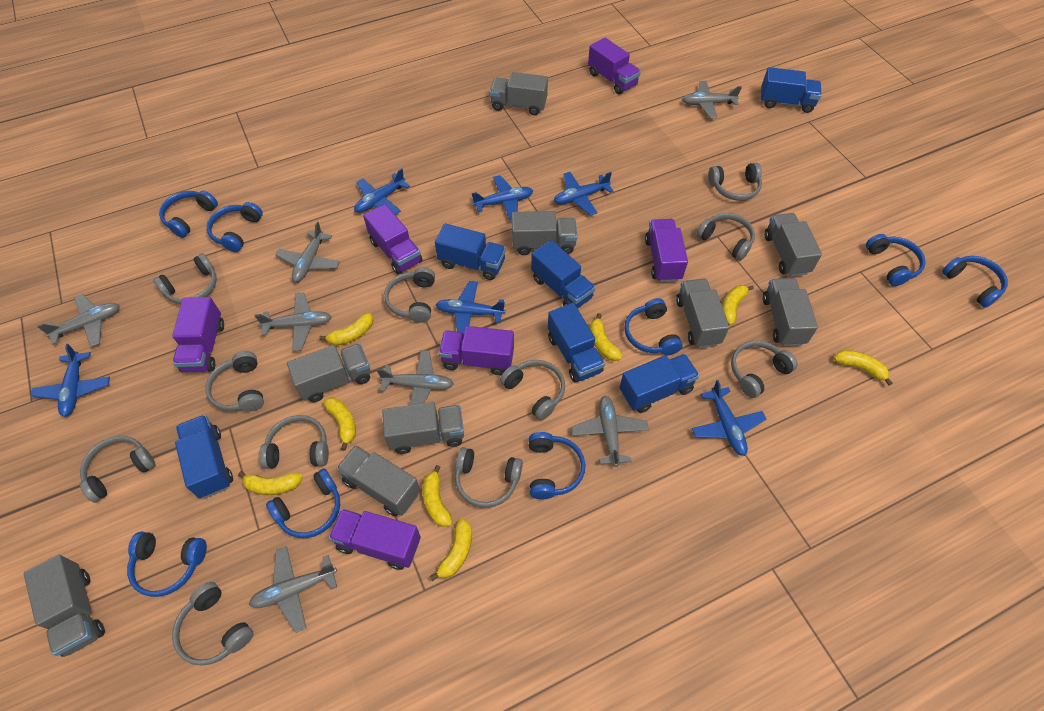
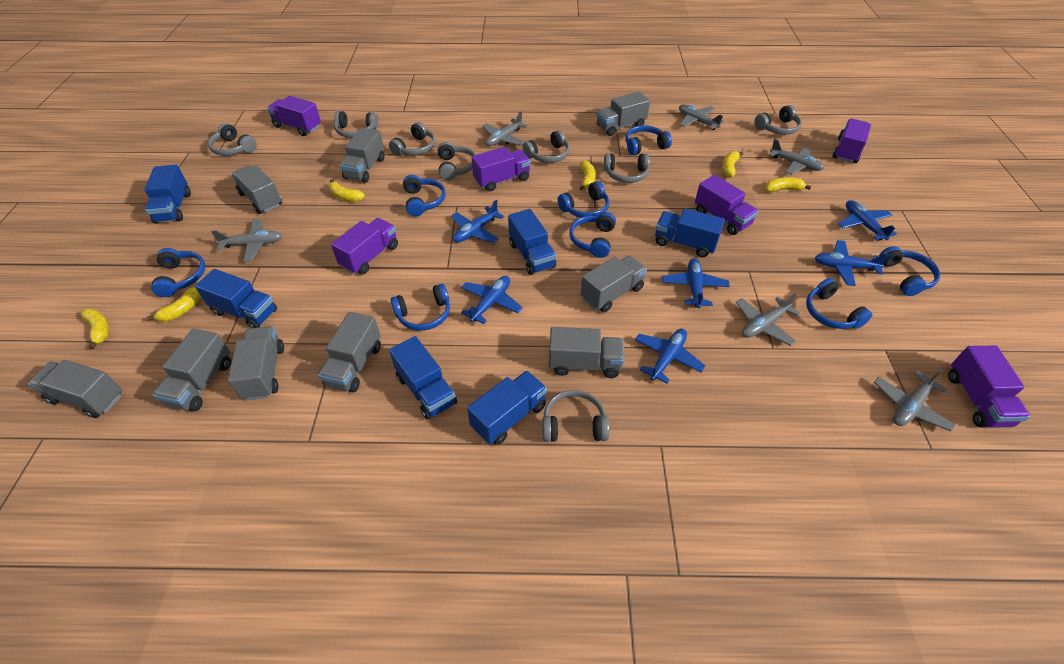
grey headphones: [80,436,156,503] [153,253,217,304] [172,582,254,666] [205,351,264,412] [259,415,329,469] [384,267,435,323] [455,447,523,508] [500,360,565,420] [696,213,755,260] [708,163,762,201] [731,341,798,398] = 11 -> [208,123,257,156] [334,111,378,138] [389,122,435,156] [438,142,476,181] [523,130,570,163] [542,390,610,442] [604,153,650,183] [754,105,802,135] = 8
grey plane: [37,294,120,347] [249,546,337,633] [255,292,332,351] [276,222,340,282] [377,350,454,405] [571,396,649,467] [682,81,742,118] = 7 -> [211,219,282,262] [483,112,528,146] [679,104,724,130] [736,293,800,346] [769,139,824,175] [874,368,955,431] = 6
yellow banana: [238,471,303,495] [319,313,373,346] [323,397,356,450] [423,465,453,527] [430,518,472,581] [590,313,622,361] [722,285,754,325] [834,350,893,386] = 8 -> [80,308,109,349] [147,287,201,322] [328,180,365,201] [580,160,596,190] [722,151,743,178] [765,177,811,192] = 6

